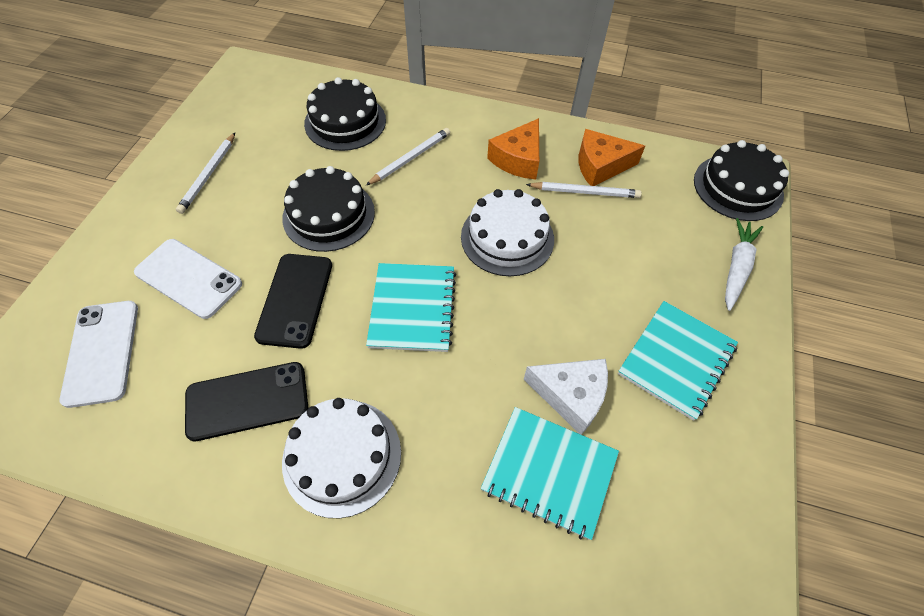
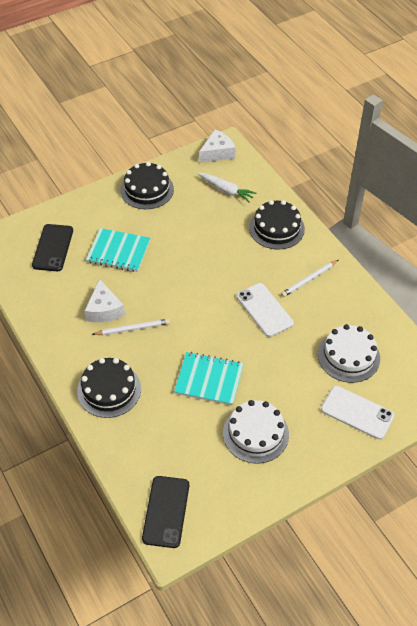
orange cheese: [487,118,539,179] [579,129,645,186] = 2 -> none = 0
turquoise notebook: [366,263,456,352] [481,407,619,540] [618,301,738,421] = 3 -> [86,228,150,272] [174,352,244,406] = 2
white cheese: [523,359,608,435] = 1 -> [84,279,125,322] [199,129,235,163] = 2
white pencil: [176,133,235,214] [366,128,450,185] [526,182,642,198] = 3 -> [92,319,170,335] [281,260,338,297] = 2

